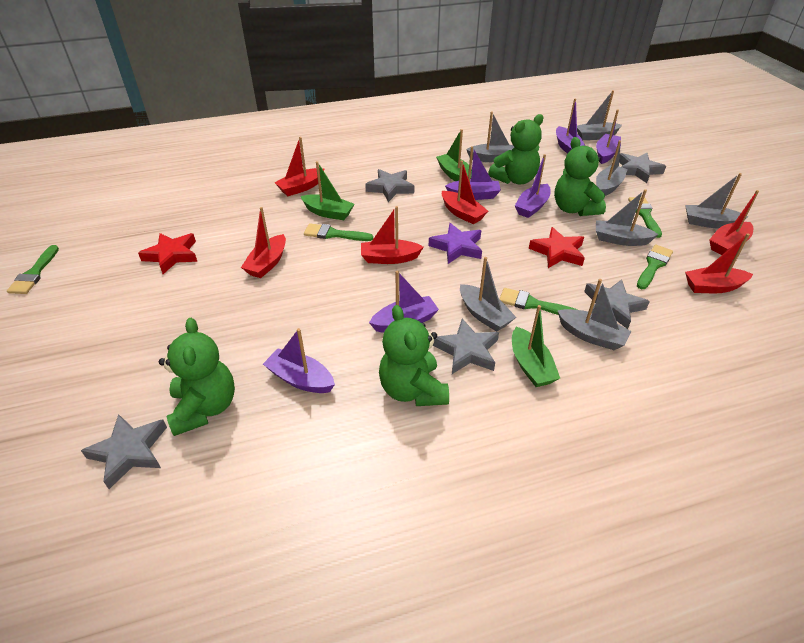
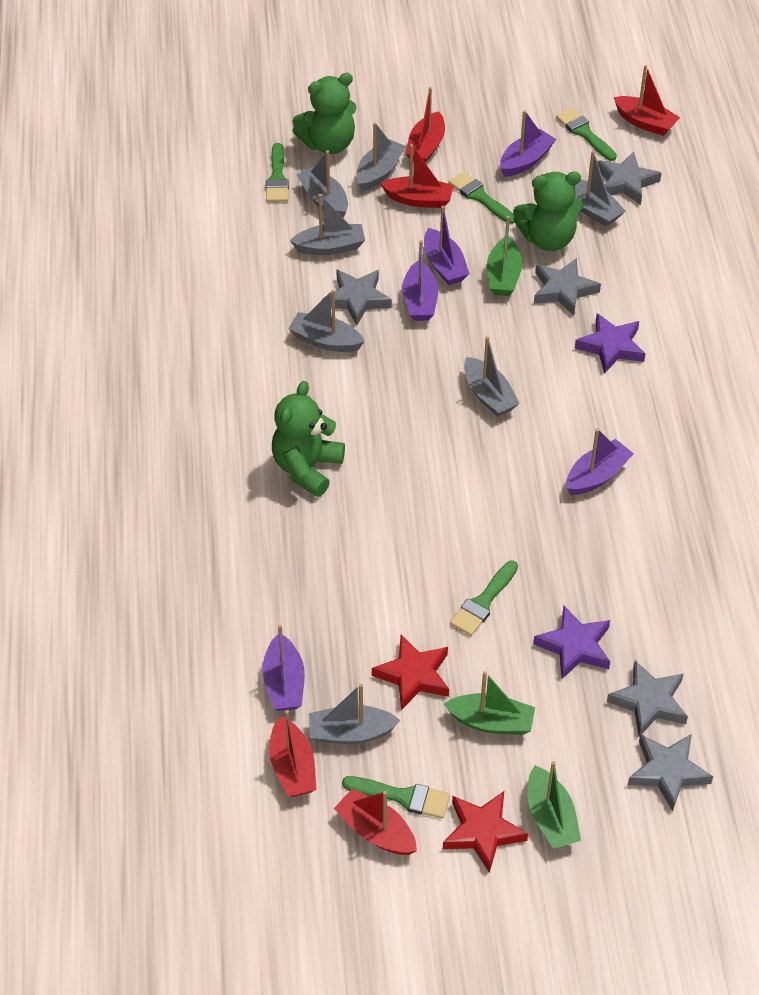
green teddy bear: [159,318,235,436] [379,305,449,406] [488,114,544,185] [554,137,606,216] = 4 -> [272,381,345,497] [292,73,356,154] [513,172,583,251] = 3
purple boat: [263,328,335,393] [369,271,439,333] [445,146,501,200] [515,154,551,218] [556,98,585,154] [596,110,621,164] = 6 -> [262,625,305,711] [402,240,438,321] [424,206,470,285] [500,110,556,177] [566,428,634,495] = 5
purple star: [429,223,482,264] = 1 -> [533,606,610,679] [575,313,646,374] = 2
red boat: [241,207,286,278] [274,137,325,196] [361,206,423,264] [442,160,488,224] [685,233,753,293] [709,190,759,255] = 6 -> [269,710,316,797] [334,788,417,855] [380,144,454,208] [405,87,445,163] [614,65,680,136] = 5

